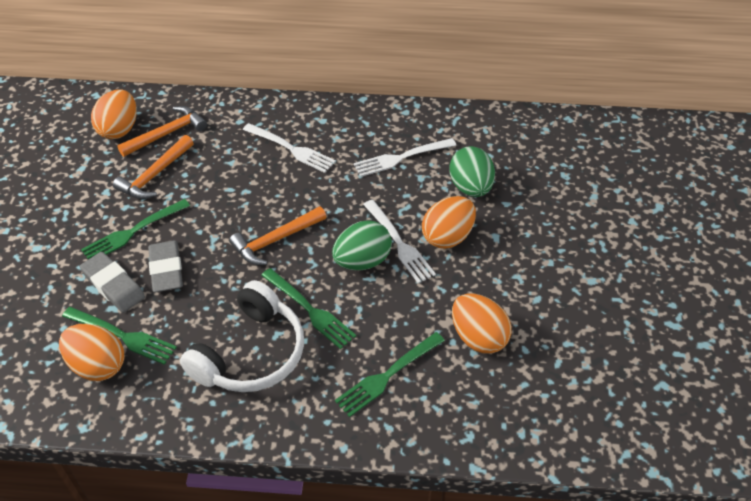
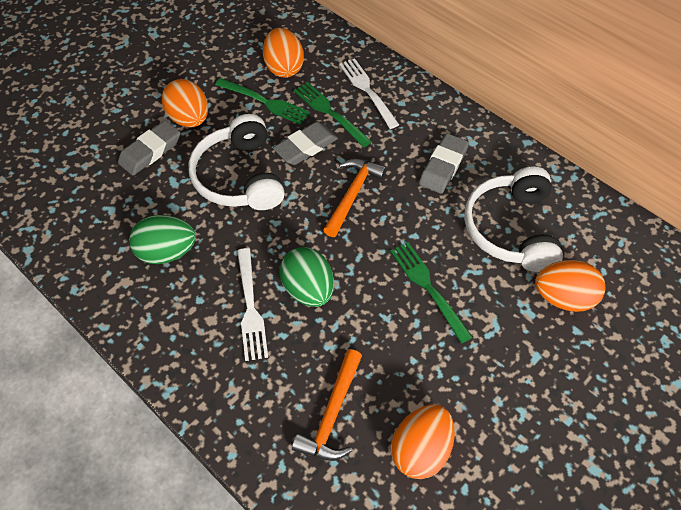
green fork: [62,307,177,365] [81,199,190,259] [261,268,356,349] [335,332,445,417] = 4 -> [215,78,310,125] [294,82,372,147] [390,242,473,344] = 3
grey eraser: [80,252,145,313] [148,240,183,292] = 2 -> [118,120,181,176] [273,122,338,165] [419,134,469,194] = 3
orange hammer: [113,135,194,199] [117,106,207,157] [229,206,326,265] = 3 -> [292,349,362,461] [323,159,387,237] = 2
white fork: [243,123,336,173] [354,138,456,177] [363,200,436,283] = 3 -> [237,248,268,361] [339,58,399,129] = 2
white headphones: [180,280,304,392] = 1 -> [189,114,285,210] [464,166,563,272] = 2

